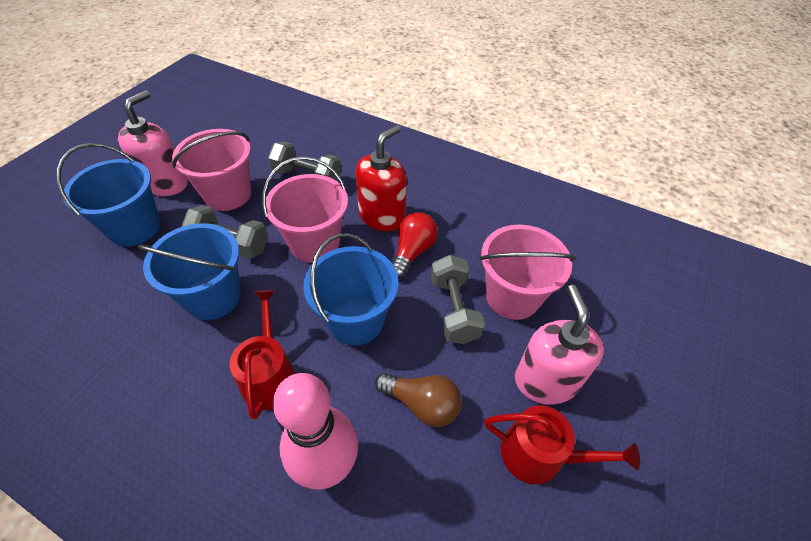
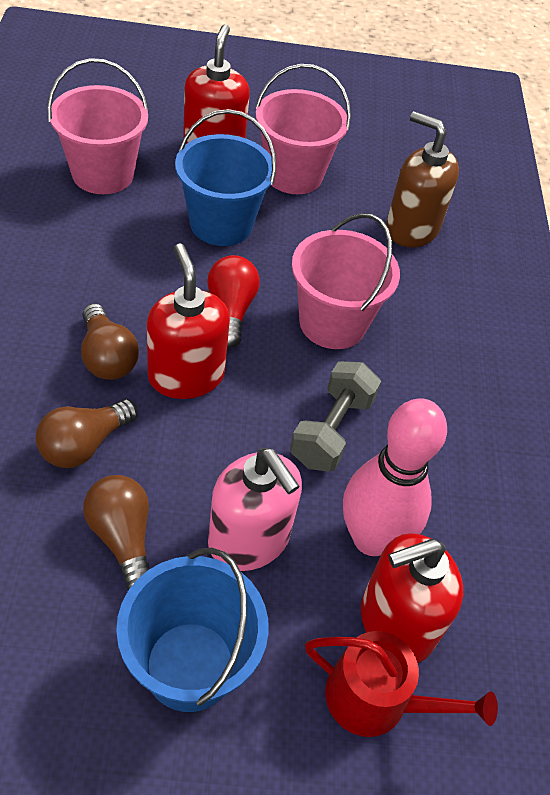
blue bucket: [56,143,160,246] [138,223,241,320] [303,233,398,346] = 3 -> [116,548,269,712] [175,109,276,246] = 2
brown light bulb: [375,373,462,427] = 1 -> [35,399,138,468] [81,303,139,380] [83,475,149,590] = 3
brown soap dispenser: none = 0 -> [386,111,459,248] = 1
grey dumbbell: [182,205,268,259] [268,142,341,182] [431,255,485,344] = 3 -> [290,361,381,472] = 1
pink soap dispenser: [118,90,188,196] [515,285,604,405] = 2 -> [208,448,302,571] = 1
red soap dispenser: [356,125,407,231] = 1 -> [147,244,230,399] [183,24,250,144] [361,533,463,663] = 3
red watering can: [229,290,296,420] [484,405,640,485] = 2 -> [305,631,498,737] = 1

